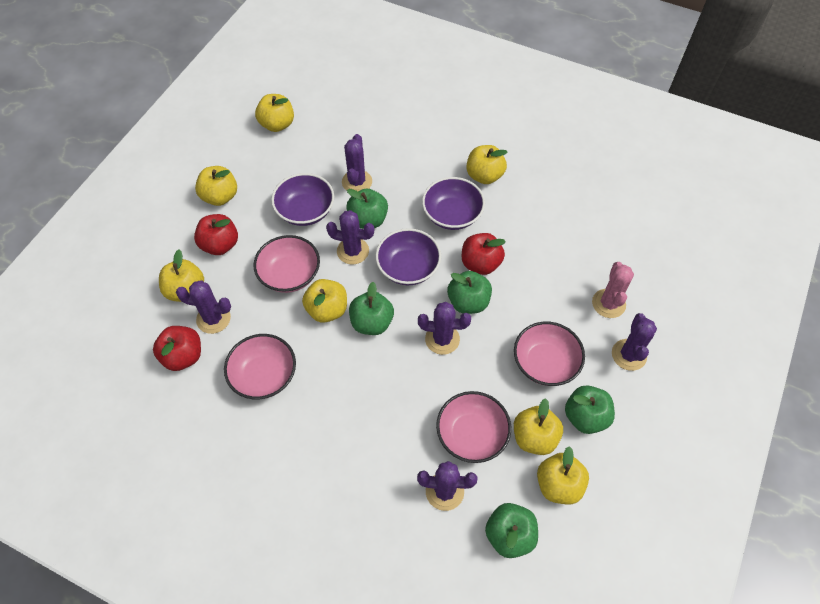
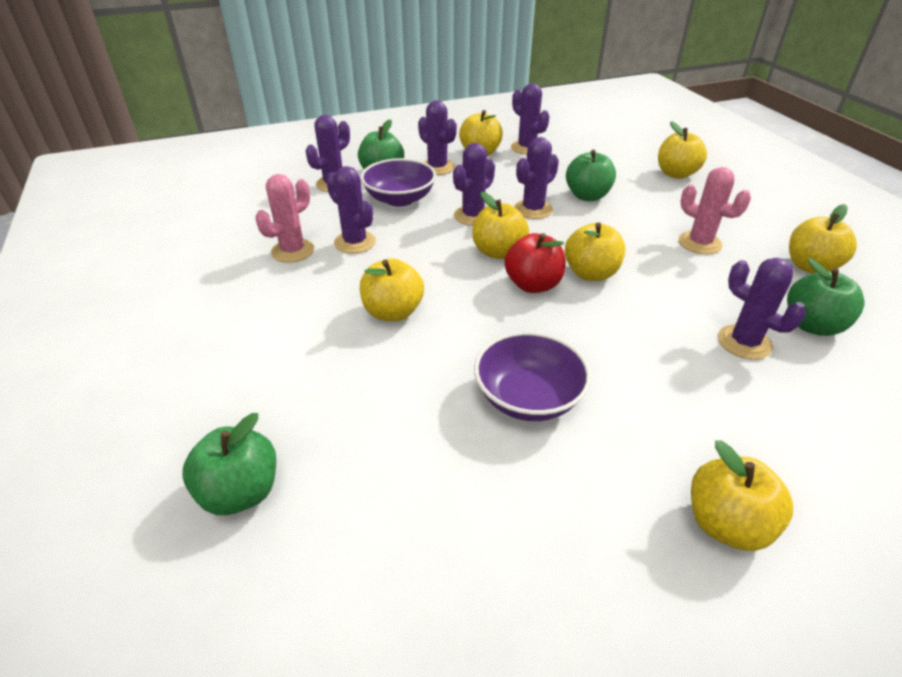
green apple: [346,189,388,229] [349,282,394,335] [447,271,492,314] [485,503,538,558] [565,385,615,434] = 5 -> [183,413,276,515] [358,119,404,169] [566,150,616,201] [787,258,864,336] = 4
pink bowl: [224,334,296,399] [254,235,320,293] [436,391,511,463] [514,322,585,386] = 4 -> none = 0
pink cactus: [592,262,634,318] = 1 -> [255,174,314,263] [679,167,751,254] = 2
purple bowl: [271,173,334,226] [375,228,441,285] [422,177,485,230] = 3 -> [361,158,436,207] [474,332,591,421] = 2
purple cactus: [176,280,231,334] [326,210,374,265] [342,134,372,191] [417,461,478,511] [418,302,471,355] [612,313,657,371] = 6 -> [306,115,350,192] [326,166,376,254] [418,100,457,175] [453,143,495,226] [511,83,550,154] [514,137,559,219] [718,258,806,360] = 7
red apple: [153,326,201,371] [194,214,238,255] [462,233,506,275] = 3 -> [504,233,565,293] = 1

